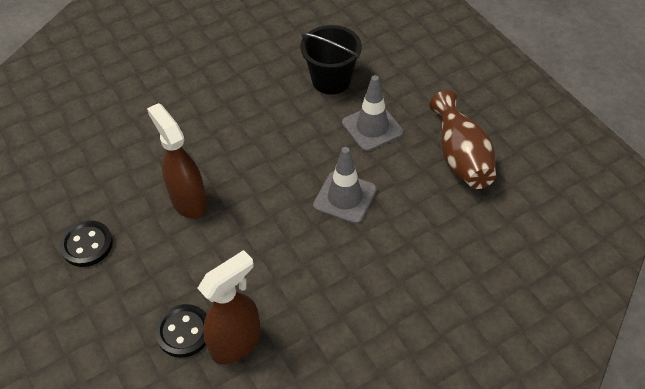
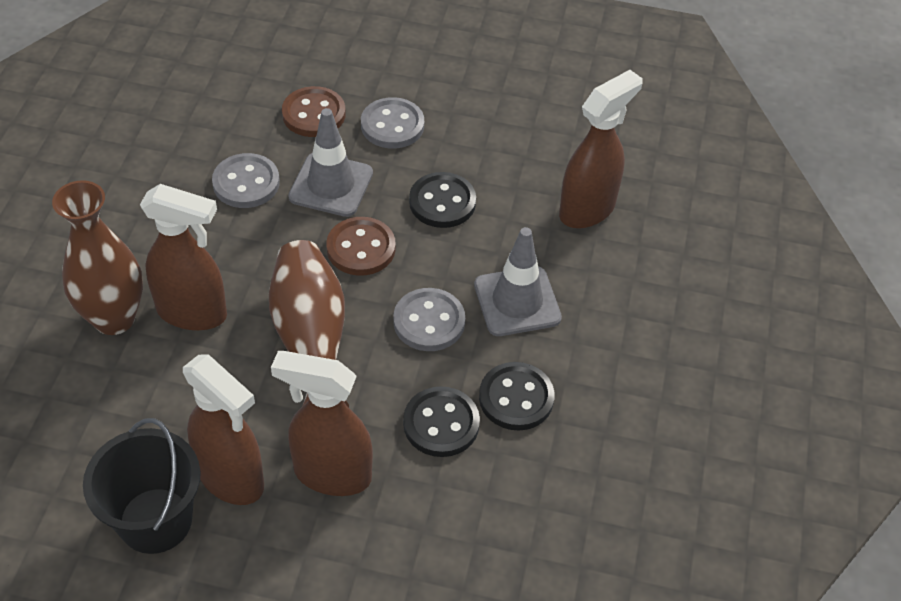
black button: [60,220,113,267] [155,304,207,358] = 2 -> [403,386,480,457] [409,172,476,228] [479,362,555,431] = 3
brown button: none = 0 -> [282,86,346,137] [326,217,396,276] = 2
brown spray bottle: [147,103,207,219] [197,250,261,364] = 2 -> [140,184,227,331] [183,354,264,505] [271,351,373,496] [559,70,643,228] = 4
brown vase: [430,90,496,189] = 1 -> [52,180,143,335] [269,240,349,407] = 2
grey button: none = 0 -> [212,153,280,208] [361,97,424,149] [393,288,465,351] = 3

